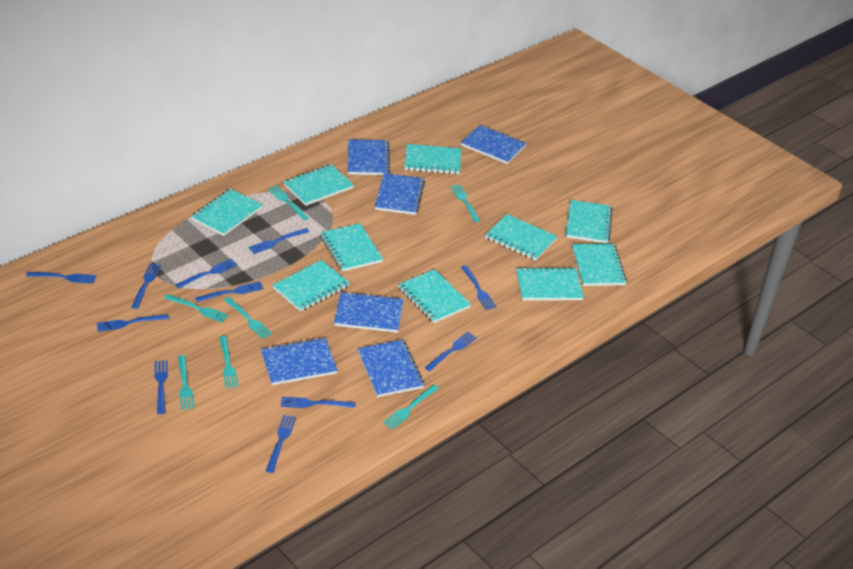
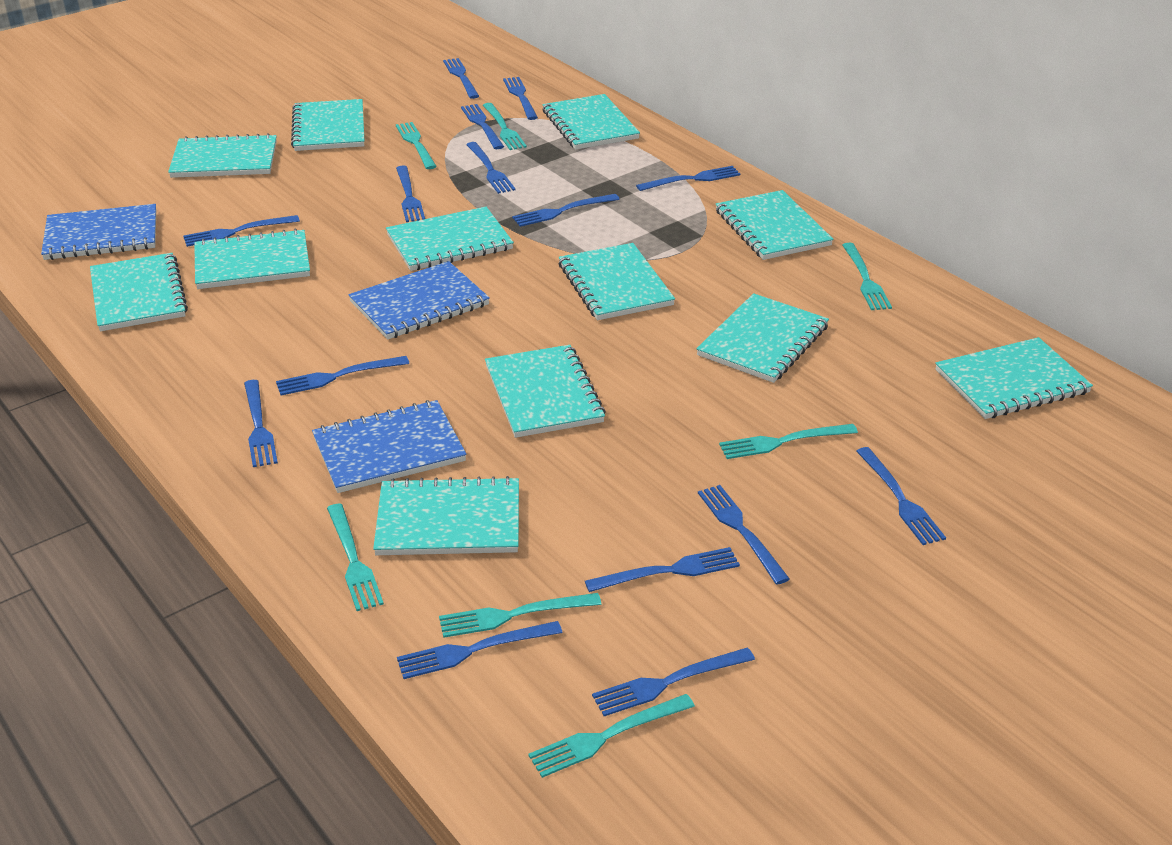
blue fork: [26,272,96,284] [97,314,169,332] [131,263,161,309] [155,360,168,414] [175,259,238,289] [195,281,264,302] [248,228,309,254] [266,415,296,473] [281,397,356,408] [425,332,477,371] [461,265,496,310] = 11 -> [183,215,300,247] [244,380,278,467] [276,356,409,396] [396,166,425,222] [397,621,562,679] [443,58,479,99] [461,104,504,149] [466,142,516,194] [503,77,538,120] [512,194,620,227] [585,547,740,592] [592,647,755,716] [636,166,740,191] [698,485,790,584] [856,447,946,545] = 15
blue notebook: [261,337,338,385] [334,291,403,333] [348,139,390,175] [358,340,424,397] [375,173,425,215] [461,125,527,164] = 6 -> [41,204,156,260] [312,400,467,493] [348,261,490,339] = 3
turquoise notebook: [191,189,263,236] [272,260,350,312] [283,164,354,206] [320,223,383,272] [398,269,471,323] [404,144,461,174] [485,214,557,261] [516,267,584,300] [566,200,613,244] [572,244,627,286] = 10 -> [90,253,188,331] [168,133,277,178] [194,229,310,289] [291,99,365,151] [373,476,519,555] [386,207,514,271] [485,345,606,438] [542,94,640,150] [559,243,675,320] [696,293,829,383] [715,190,834,260] [935,337,1093,419] = 12

